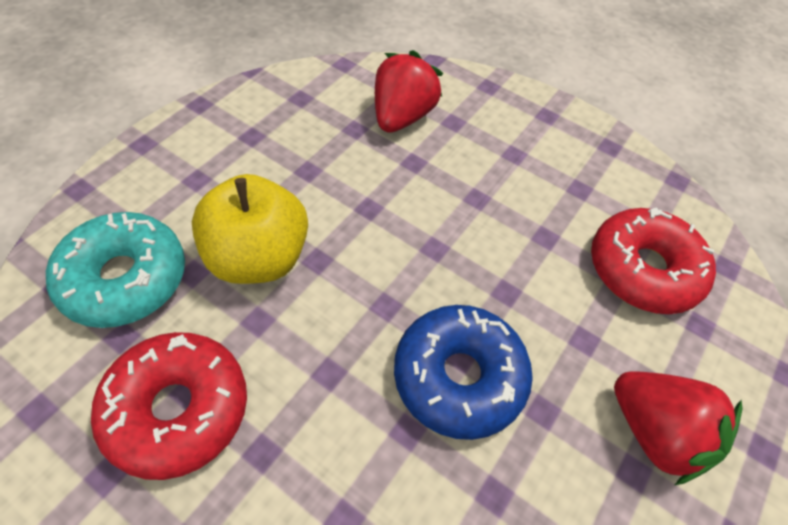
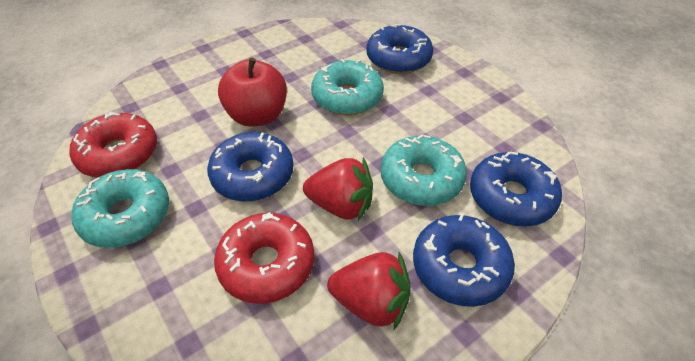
blue donut: [394,305,533,440] = 1 -> [207,132,294,202] [367,24,433,74] [413,214,515,307] [470,151,562,227] = 4
red apple: none = 0 -> [218,58,287,127] = 1
turquoise donut: [46,212,185,328] = 1 -> [71,169,169,248] [311,59,384,115] [380,135,467,206] = 3
yellow apple: [192,174,308,284] = 1 -> none = 0

